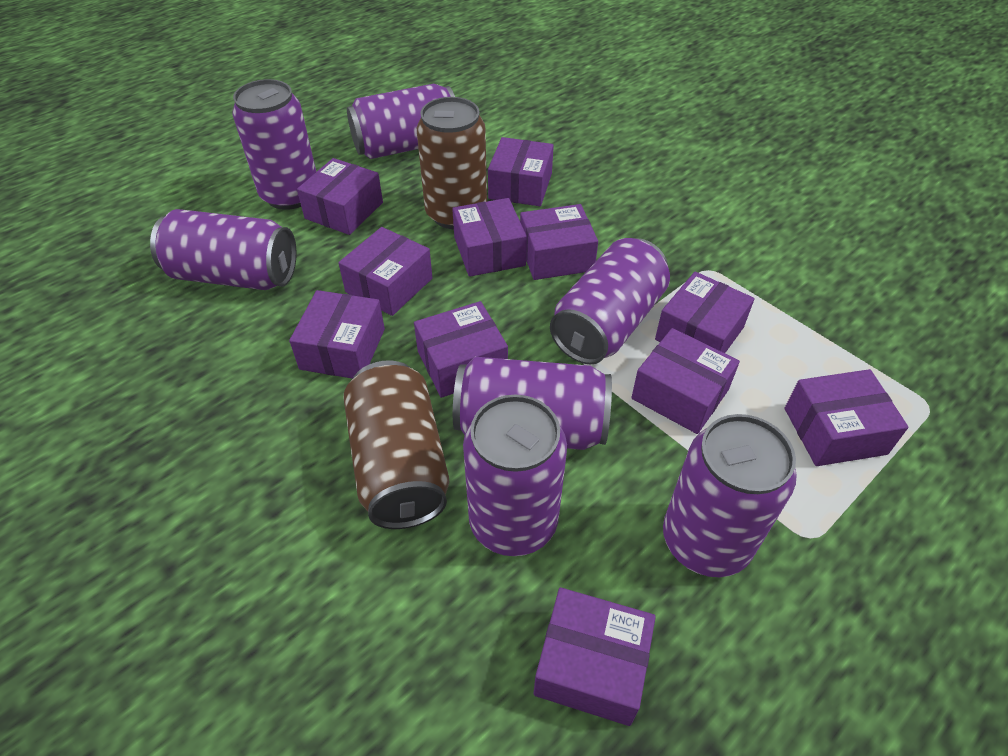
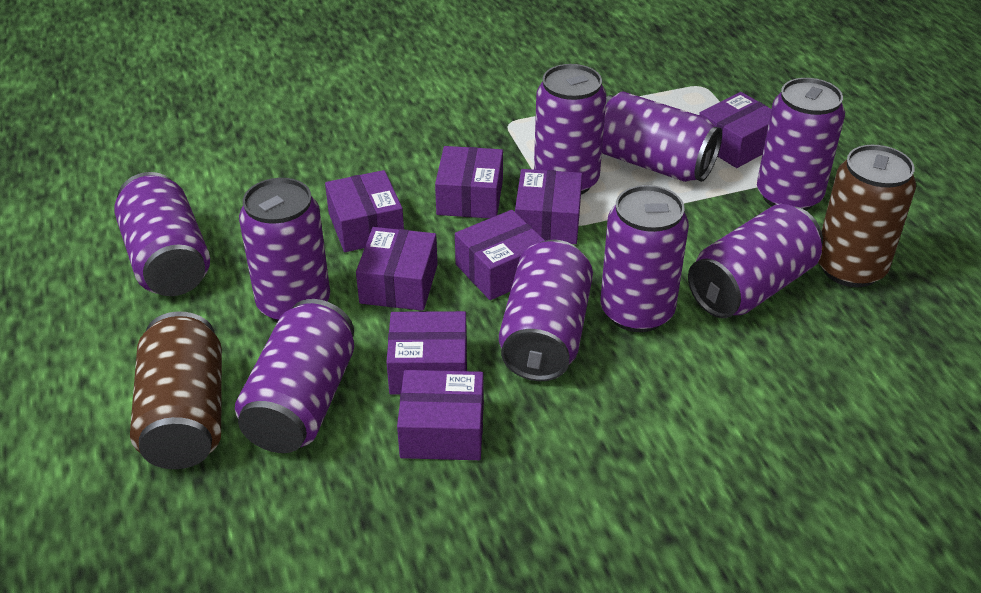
purple box: [289,290,385,379] [297,158,383,235] [338,227,433,316] [414,301,508,398] [452,198,527,277] [488,137,554,206] [520,204,598,280] [534,587,656,726] [631,328,740,434] [655,272,755,353] [785,369,909,466] = 11 -> [325,170,404,252] [356,227,438,311] [386,311,467,394] [397,370,484,460] [435,146,503,218] [455,210,545,300] [515,169,582,244] [699,92,771,168] = 8
purple can: [150,209,297,290] [233,79,316,210] [347,84,455,159] [453,357,612,450] [463,395,567,556] [550,238,670,364] [663,414,797,577] = 7 -> [114,172,210,296] [235,299,354,453] [239,178,330,322] [499,240,593,381] [534,64,606,195] [600,185,689,332] [602,92,722,182] [688,204,823,318] [757,78,845,210] = 9

